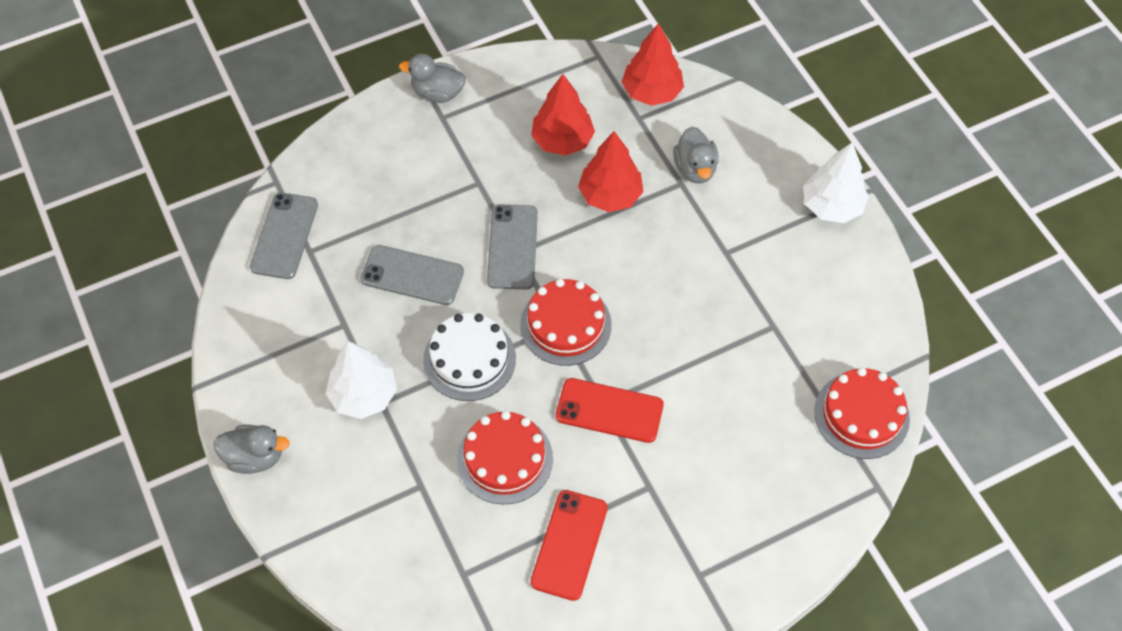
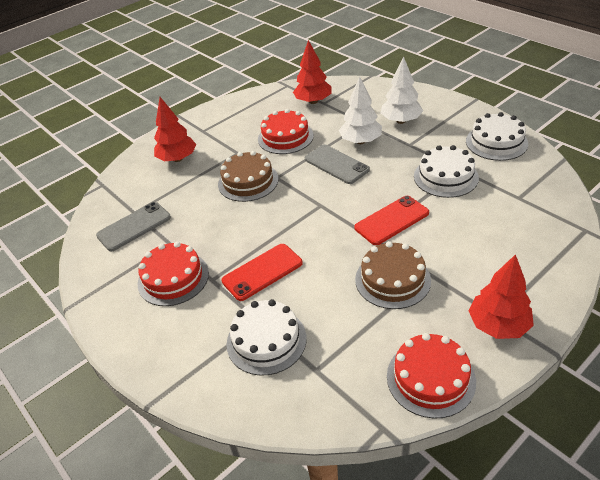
brown cake: none = 0 -> [218,151,279,202] [355,241,431,309] = 2
grey duck: [213,425,290,474] [399,54,466,103] [673,127,719,183] = 3 -> none = 0
grey phone: [250,193,318,279] [360,245,464,305] [487,205,538,289] = 3 -> [96,202,171,251] [305,144,370,184] = 2
white cake: [423,313,516,401] = 1 -> [227,299,307,376] [414,145,479,198] [466,112,528,161] = 3

